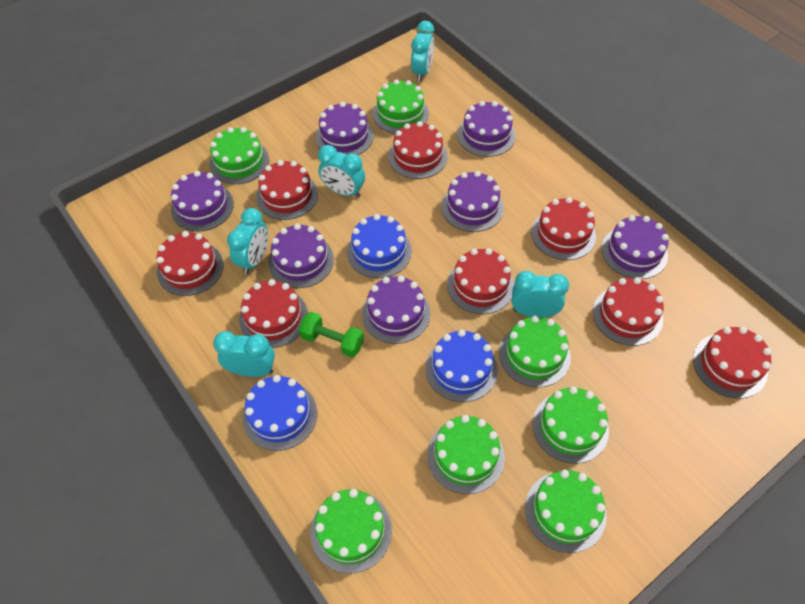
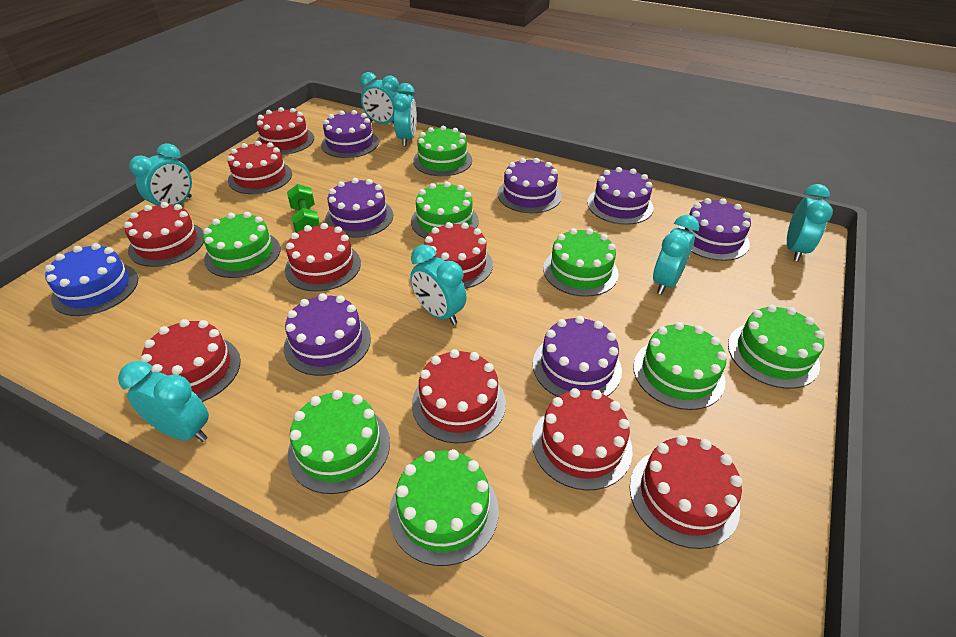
blue cake: [243,375,317,451] [347,214,412,278] [426,329,498,402] = 3 -> [45,243,138,316] = 1
green cake: [209,127,269,184] [311,489,392,574] [372,79,429,134] [427,415,505,494] [499,316,571,387] [525,470,606,553] [532,386,609,464] = 7 -> [203,212,280,278] [288,390,390,494] [389,449,498,566] [411,182,479,238] [413,126,472,176] [543,228,619,297] [633,322,727,410] [728,305,825,389] = 8
red cake: [156,231,224,296] [239,279,308,348] [256,160,318,220] [388,121,448,179] [447,248,514,314] [531,197,596,260] [593,277,664,346] [693,327,771,399] = 8 -> [124,202,204,267] [141,319,241,402] [227,141,292,194] [256,107,314,155] [285,223,361,292] [412,349,506,443] [424,222,493,289] [532,388,633,491] [630,435,743,549] = 9
turquoise clock: [213,331,275,377] [227,208,268,274] [318,145,365,198] [411,21,434,82] [512,271,569,318] = 5 -> [118,361,209,442] [129,143,192,206] [360,72,400,124] [392,83,417,146] [410,244,467,325] [653,215,699,295] [787,184,833,261] = 7

